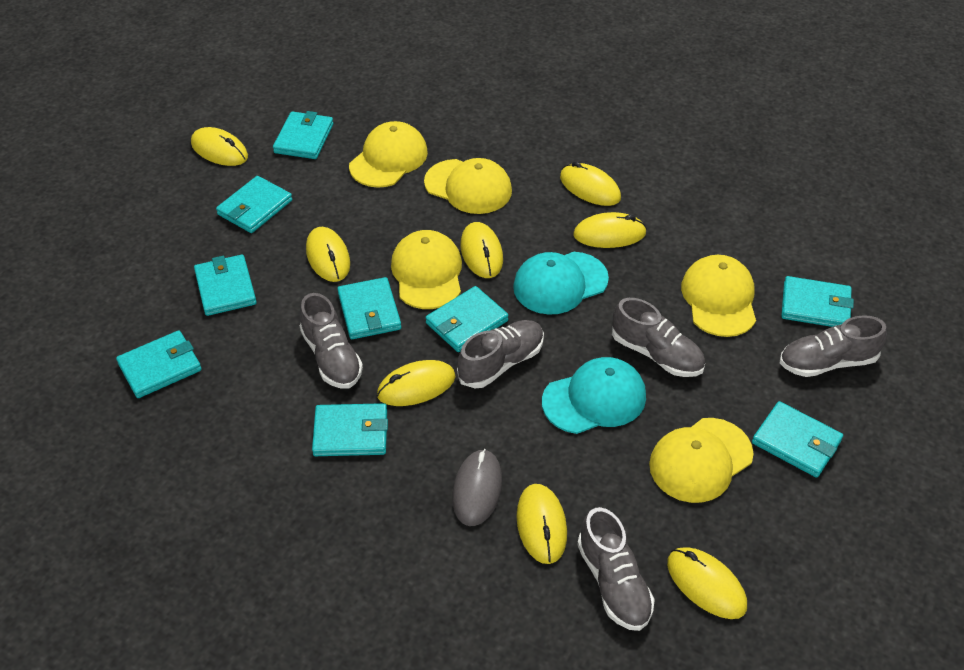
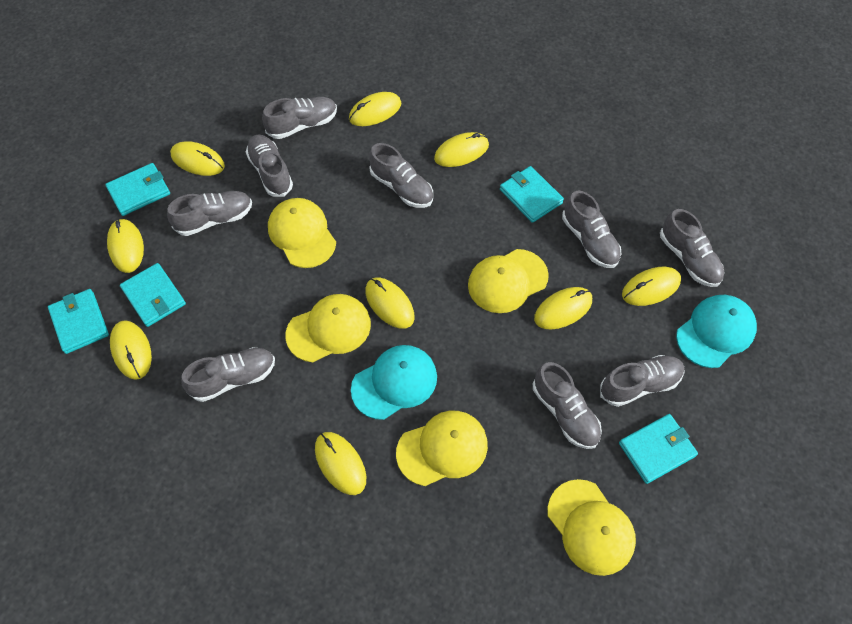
grey mouse: [452,449,502,526] = 1 -> none = 0
grey shoe: [300,293,363,389] [457,320,544,388] [577,507,655,631] [612,298,705,377] [780,315,887,377] = 5 -> [167,191,252,236] [181,347,275,402] [246,135,293,197] [262,97,337,139] [369,143,433,208] [533,362,602,449] [562,191,621,268] [600,355,685,407] [660,209,724,287] = 9
turquoise wallet: [116,330,201,398] [194,254,257,316] [216,176,292,233] [273,111,333,159] [312,403,388,456] [337,277,401,339] [426,286,509,352] [752,401,843,478] [781,276,854,327] = 9 -> [48,289,109,354] [105,163,170,216] [120,263,186,327] [500,166,564,223] [619,414,698,484] = 5
yellow mouse: [191,127,248,166] [306,227,350,282] [377,360,456,406] [461,222,503,278] [516,484,567,564] [560,162,621,206] [573,212,647,248] [667,547,747,619] = 8 -> [107,219,144,273] [110,320,152,380] [170,141,225,176] [315,432,366,495] [349,92,401,126] [365,278,415,329] [434,132,489,167] [534,287,592,329] [622,267,681,306] = 9

